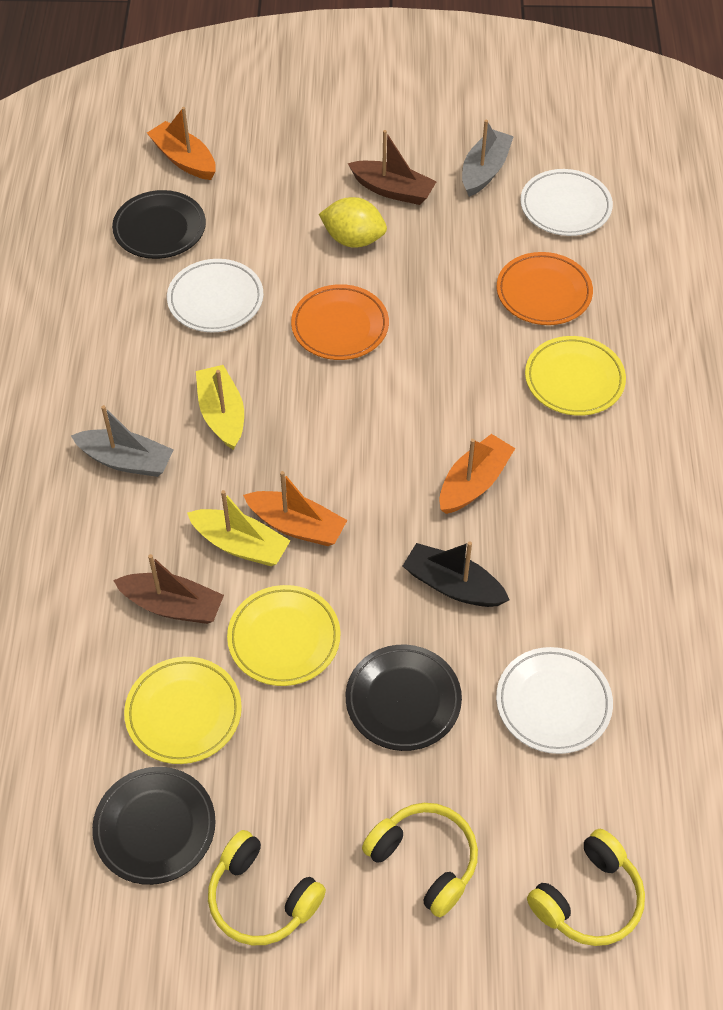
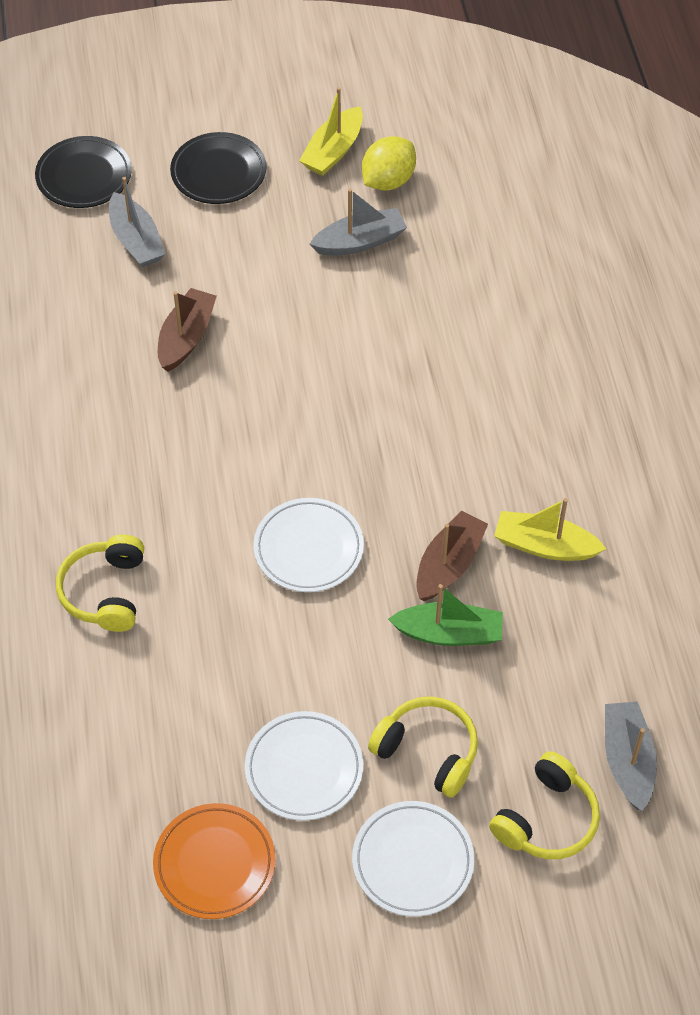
black boat: [403,541,510,607] = 1 -> none = 0
black plate: [92,767,216,885] [112,190,206,259] [346,645,462,751] = 3 -> [35,136,132,208] [170,132,266,204] = 2
green boat: none = 0 -> [388,584,503,646] = 1
grey boat: [71,405,174,477] [462,120,514,197] = 2 -> [109,177,165,267] [309,189,407,256] [605,701,657,811] = 3
orange boat: [147,107,216,180] [243,471,347,546] [439,434,515,514] = 3 -> none = 0
orange plate: [291,284,389,360] [497,252,593,325] = 2 -> [153,803,276,919] = 1
yellow plate: [124,657,242,764] [227,585,341,686] [525,336,626,416] = 3 -> none = 0

